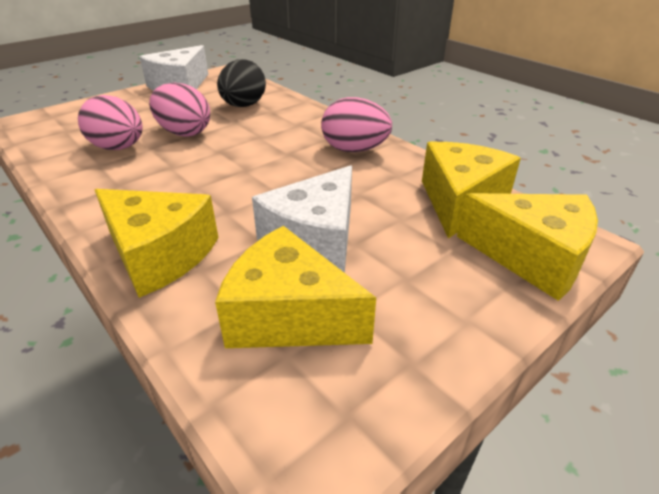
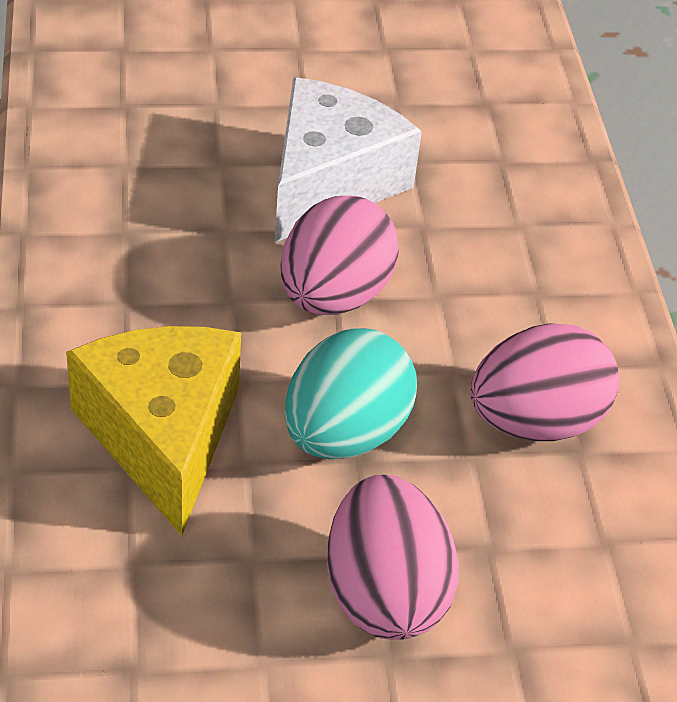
black egg: [217,59,266,107] = 1 -> none = 0
turquoise egg: none = 0 -> [284,328,417,459] = 1
white cheese: [140,45,208,91] [252,165,352,273] = 2 -> [275,77,422,242] = 1
yellow cheese: [95,189,218,298] [215,226,376,348] [422,142,521,239] [457,193,598,301] = 4 -> [66,326,241,536] = 1

